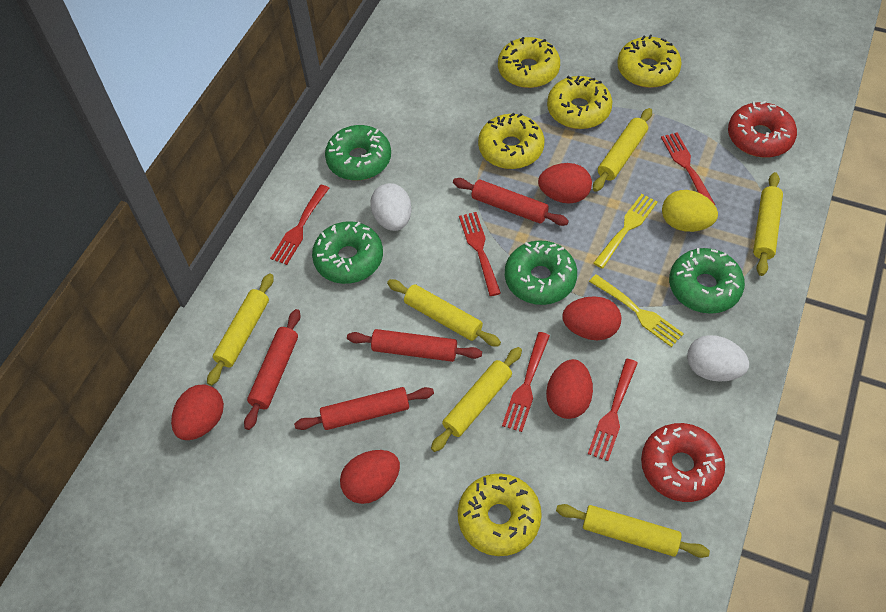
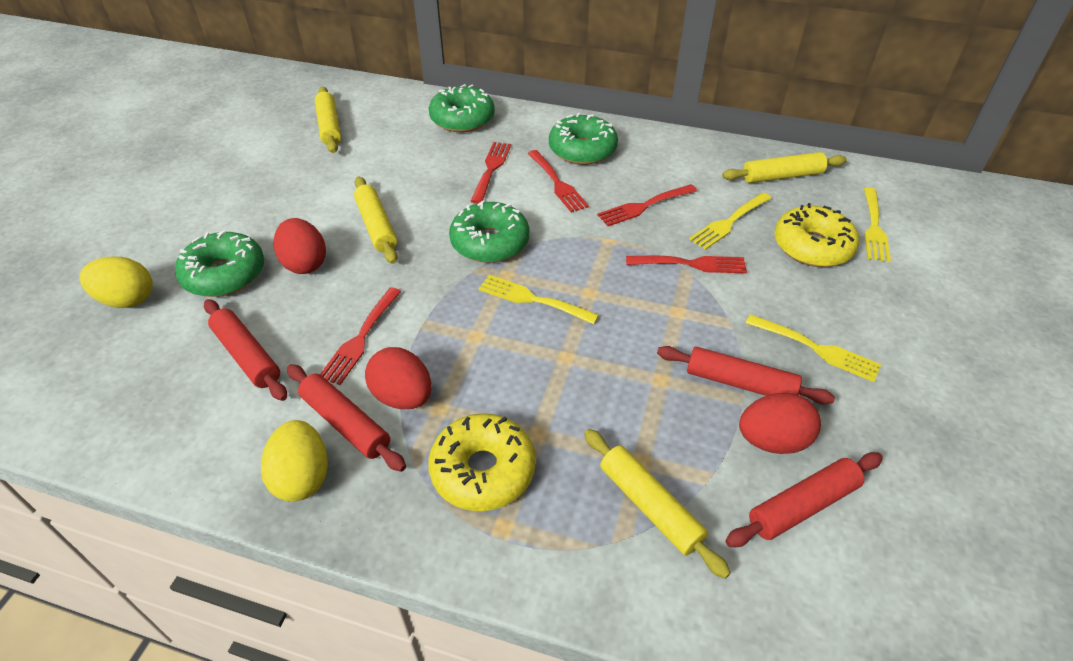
red donut: [641,423,725,502] [728,101,797,158] = 2 -> none = 0
red egg: [171,384,224,440] [340,450,400,504] [538,163,592,204] [546,359,593,419] [562,296,621,340] = 5 -> [274,218,326,274] [365,347,432,409] [739,393,821,454] = 3
white egg: [370,183,412,231] [687,335,749,382] = 2 -> none = 0
yellow donut: [458,474,542,556] [478,113,545,169] [498,37,560,88] [547,76,612,129] [617,35,682,88] = 5 -> [428,413,536,511] [774,203,859,267] = 2
yellow egg: [662,190,718,232] = 1 -> [80,257,153,308] [261,420,328,502] = 2
yellow fork: [589,274,684,347] [593,194,658,269] = 2 -> [478,275,599,324] [689,193,772,250] [746,314,881,382] [864,187,891,262] = 4
yellow rolling pin: [207,273,274,386] [387,279,501,347] [431,347,522,452] [556,504,710,558] [593,108,652,192] [753,172,783,276] = 6 -> [315,87,341,153] [354,177,398,264] [584,429,731,579] [722,152,847,183] = 4

